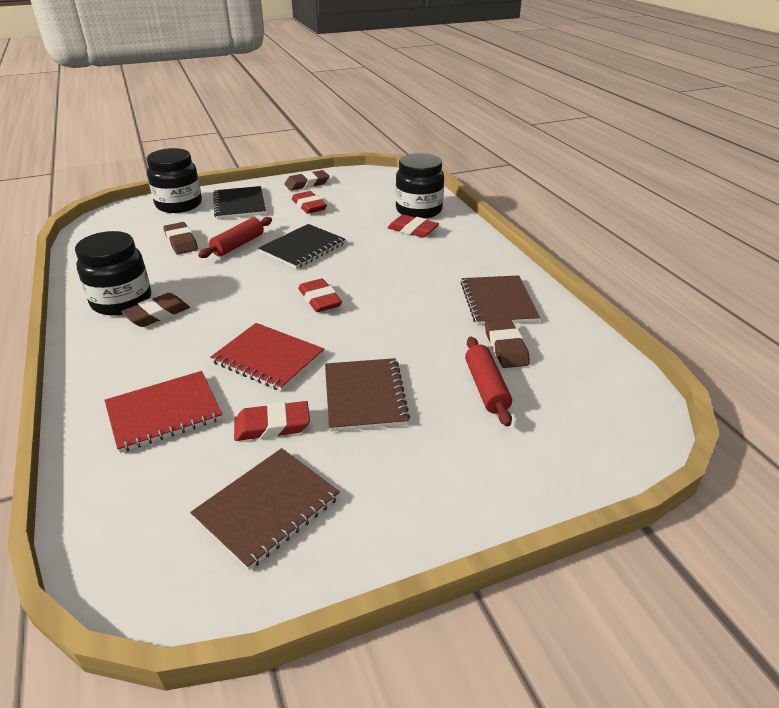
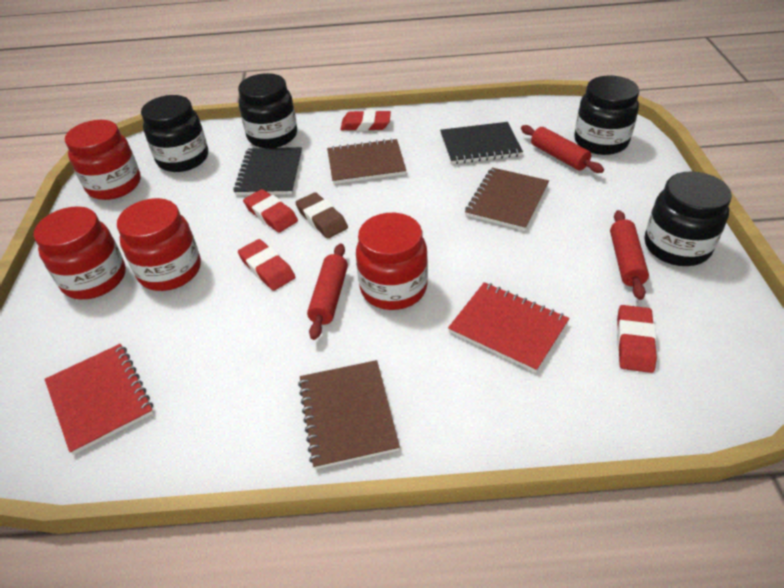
black jar: [75,231,151,316] [147,148,202,213] [396,153,444,219] = 3 -> [141,95,208,172] [238,73,297,148] [574,76,639,155] [645,171,732,266] = 4
brown eraser: [121,293,190,327] [163,222,198,254] [284,170,329,191] [485,319,530,368] = 4 -> [295,192,348,238] = 1
red jar: none = 0 -> [34,206,126,300] [65,120,141,200] [117,198,201,291] [356,213,428,310] = 4
red rolling pin: [198,217,272,258] [465,337,512,427] = 2 -> [307,244,348,340] [521,125,604,173] [610,210,649,300] = 3

